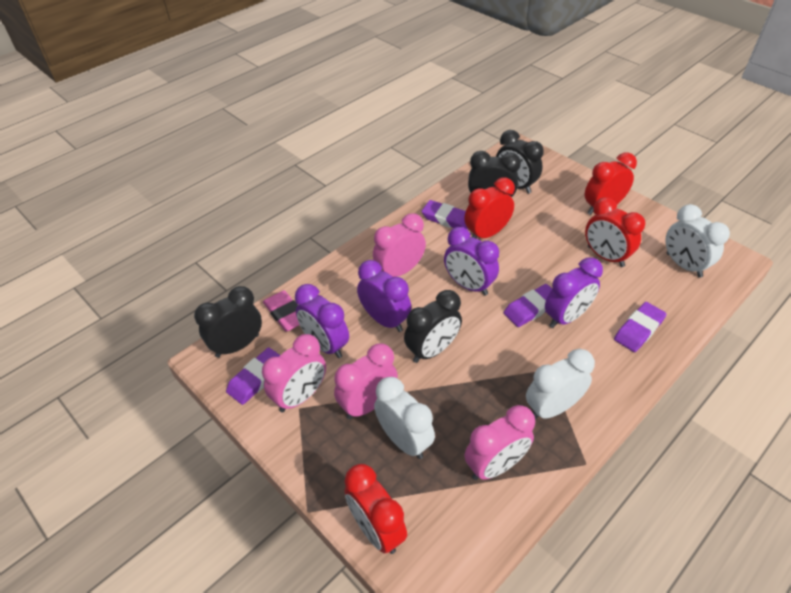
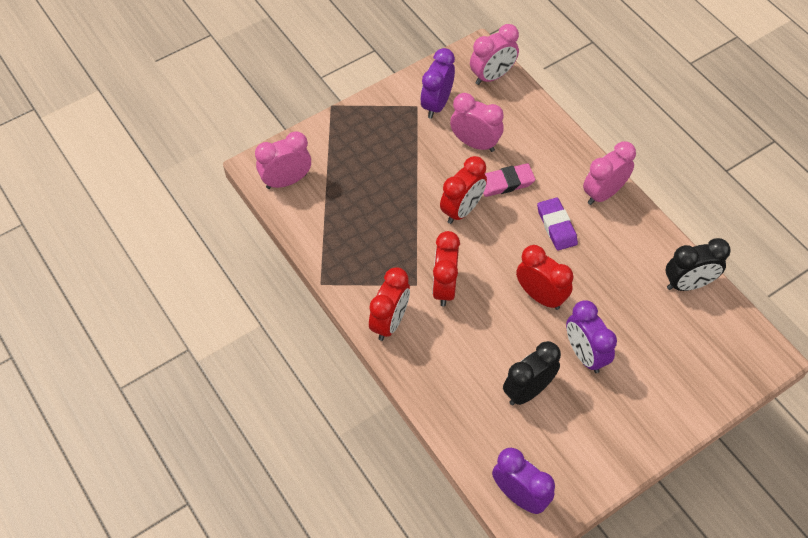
black clock: [194,286,262,358] [404,290,462,363] [468,151,521,197] [496,130,544,194] = 4 -> [503,341,561,405] [666,238,731,291] = 2
purple clock: [295,284,349,358] [357,260,411,332] [444,227,499,296] [545,258,603,328] = 4 -> [420,48,455,119] [492,448,555,514] [566,300,617,373] = 3
purple eraser: [226,347,280,405] [422,200,468,229] [503,284,552,327] [614,302,667,352] = 4 -> [537,197,578,251] = 1
white clock: [374,377,435,459] [526,349,595,420] [665,204,730,278] = 3 -> none = 0

